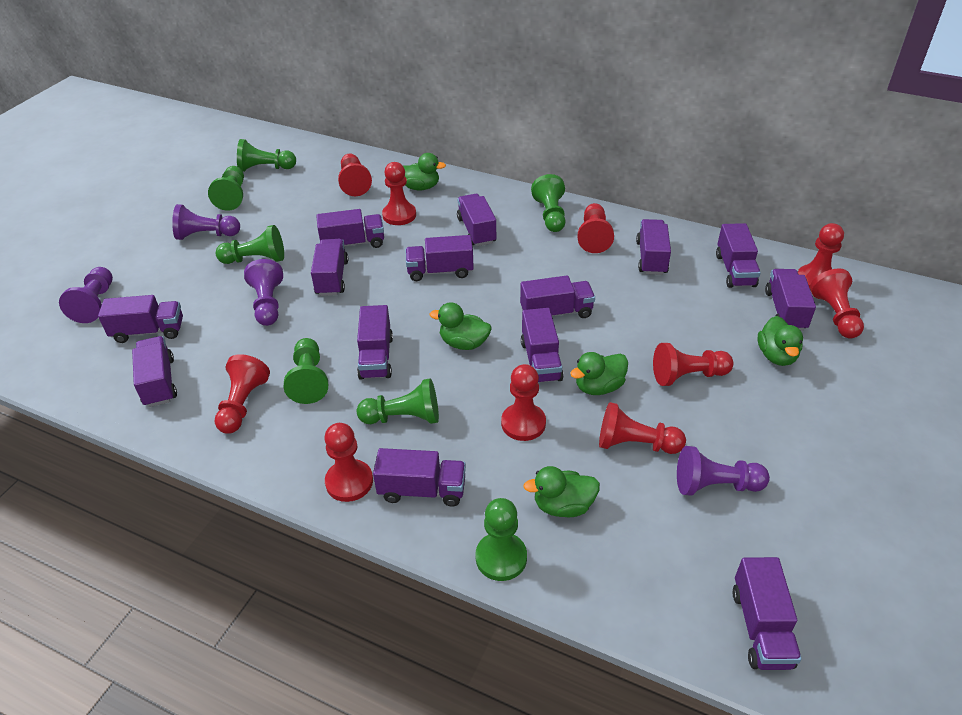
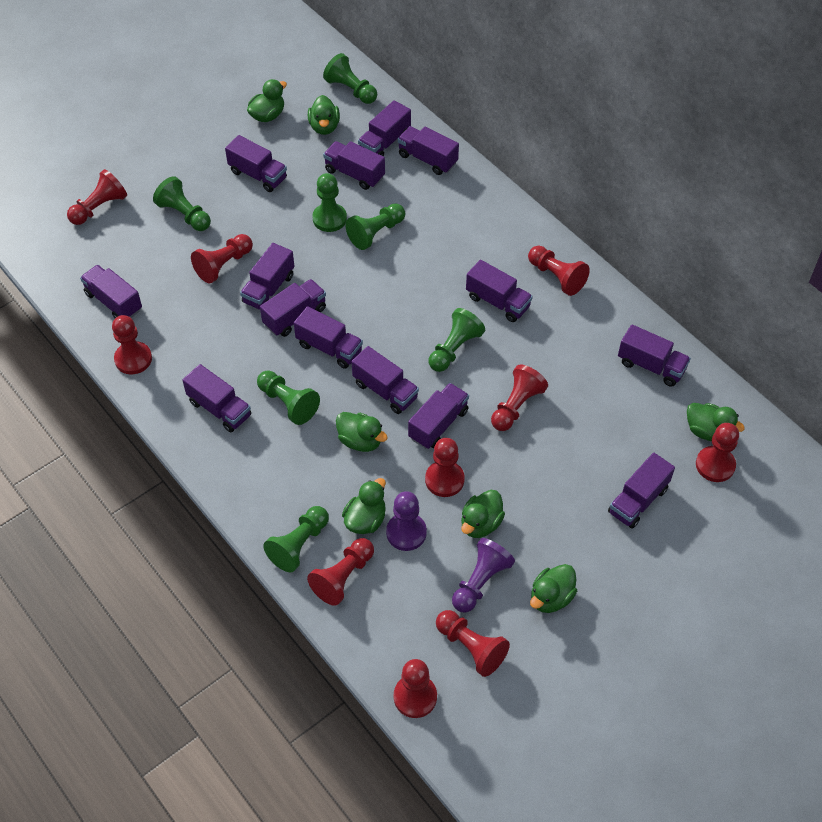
green duck: [403,153,446,190] [430,302,491,350] [523,466,600,517] [570,352,628,395] [758,316,803,366] = 5 -> [247,79,287,122] [308,95,340,135] [336,412,388,452] [342,478,386,534] [461,490,505,538] [530,564,577,613] [687,403,745,441] = 7
purple pawn: [59,267,113,323] [172,204,240,240] [244,259,283,326] [677,446,770,496] = 4 -> [386,491,427,551] [452,538,515,613] = 2

